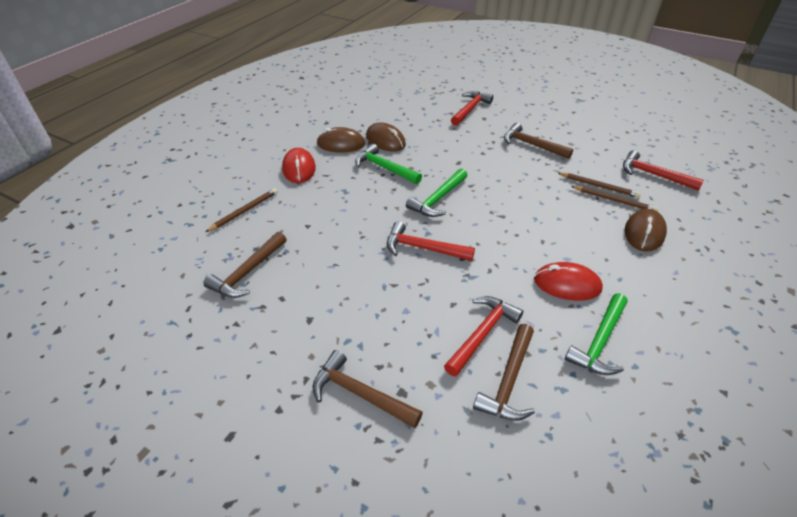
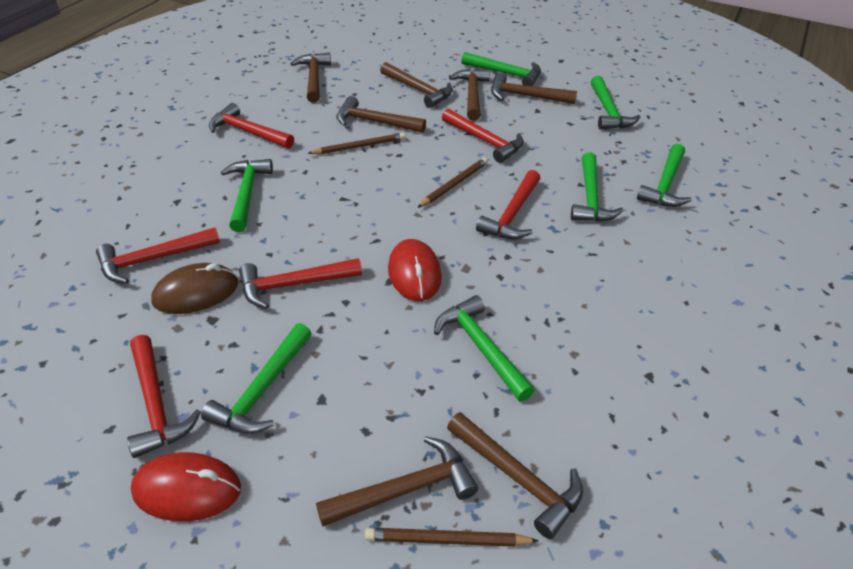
brown hammer: [203,232,287,298] [313,350,423,428] [473,324,535,421] [504,123,573,159] = 4 -> [291,53,331,103] [316,436,478,527] [337,96,426,133] [380,62,453,108] [447,412,583,539] [449,69,490,121] [491,73,577,104] = 7
brown mouse: [317,127,365,153] [366,123,406,152] [625,209,667,252] = 3 -> [151,263,238,314] = 1
green hammer: [355,144,422,184] [406,169,468,217] [565,293,628,375] = 3 -> [201,323,312,434] [221,159,273,232] [434,295,535,401] [461,52,541,86] [571,152,624,222] [591,76,640,130] [637,144,691,207] = 7
red hammer: [387,221,475,261] [444,296,523,377] [451,91,493,126] [623,150,704,191] = 4 -> [96,227,220,284] [127,335,201,458] [209,103,294,149] [239,258,362,309] [442,109,524,163] [476,170,541,239] = 6

